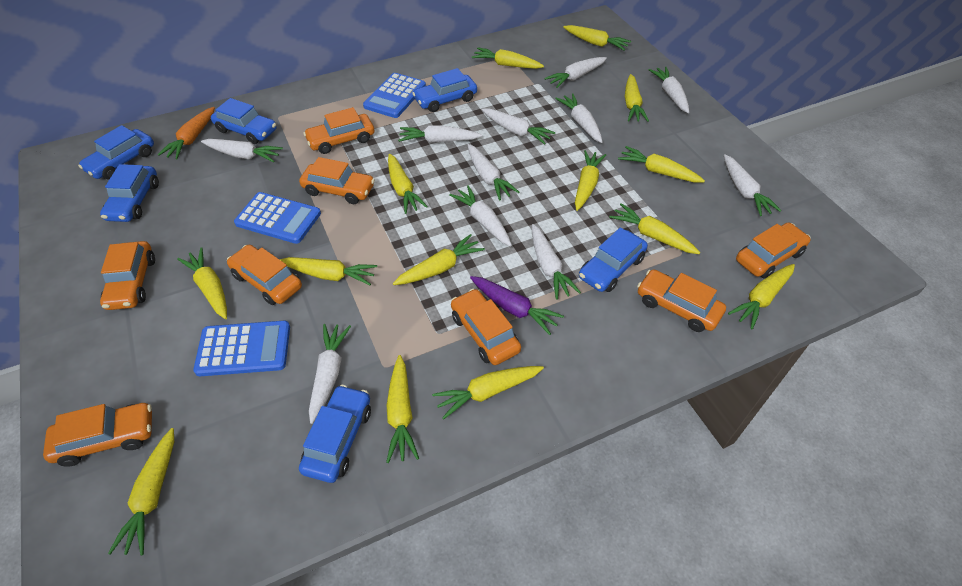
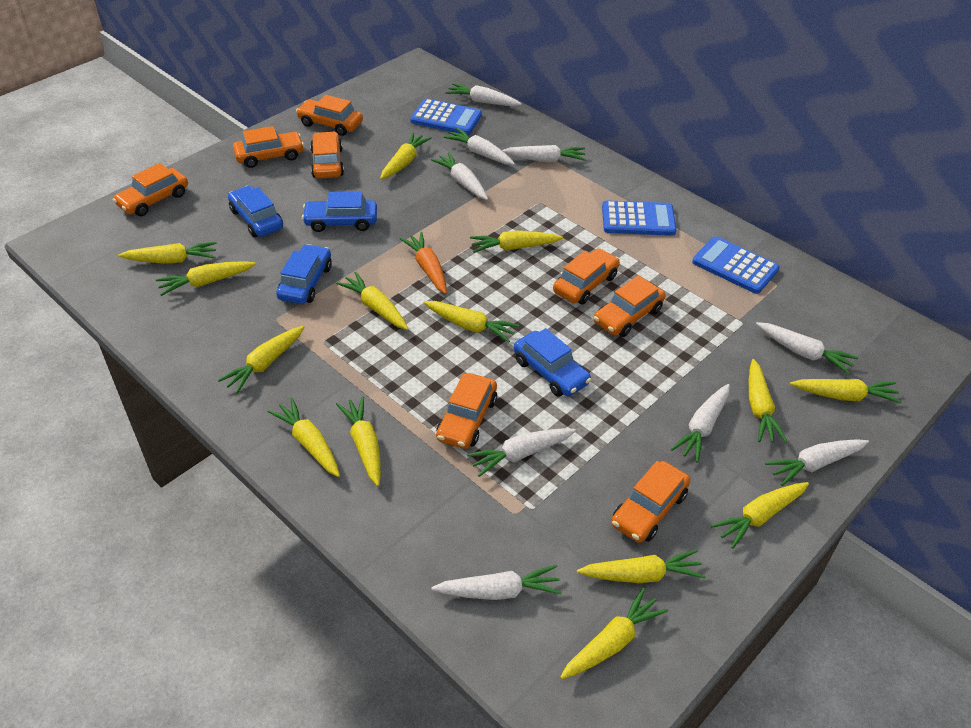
blue car: [78,125,154,179] [100,164,159,222] [211,98,277,144] [299,385,371,483] [412,68,477,112] [579,228,648,292] = 6 -> [228,185,283,237] [276,244,332,304] [302,191,377,232] [514,328,591,397] = 4
purple carrot: [470,276,564,335] = 1 -> none = 0
white carrot: [201,139,283,162] [309,324,351,424] [398,126,482,143] [449,185,512,247] [468,144,519,200] [482,109,555,145] [532,224,581,300] [544,57,607,88] [555,93,603,143] [649,67,689,113] [724,154,781,216] = 11 -> [431,152,488,200] [431,565,562,600] [444,128,515,165] [445,83,522,106] [467,428,576,477] [502,145,586,162] [671,384,730,463] [756,322,858,374] [765,439,869,486] = 9

